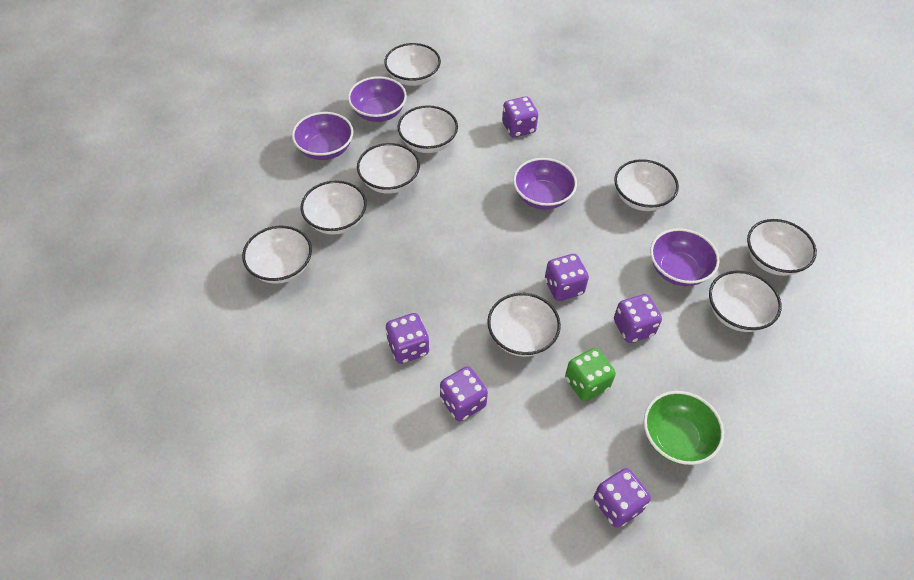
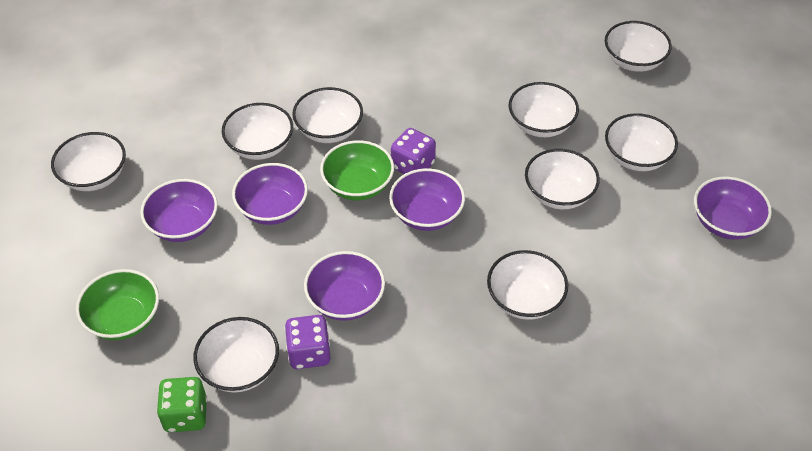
green bowl: [644,391,724,465] = 1 -> [76,269,159,340] [320,140,394,200] = 2
purple bowl: [292,112,353,160] [348,76,407,122] [513,158,577,210] [650,228,720,286] = 4 -> [140,179,218,242] [232,163,308,225] [304,251,385,321] [389,168,465,231] [694,177,772,240] = 5
purple dice: [386,313,429,364] [440,366,488,421] [502,96,538,138] [545,254,589,301] [594,468,651,528] [614,294,662,343] = 6 -> [285,315,331,369] [391,128,436,174] = 2

